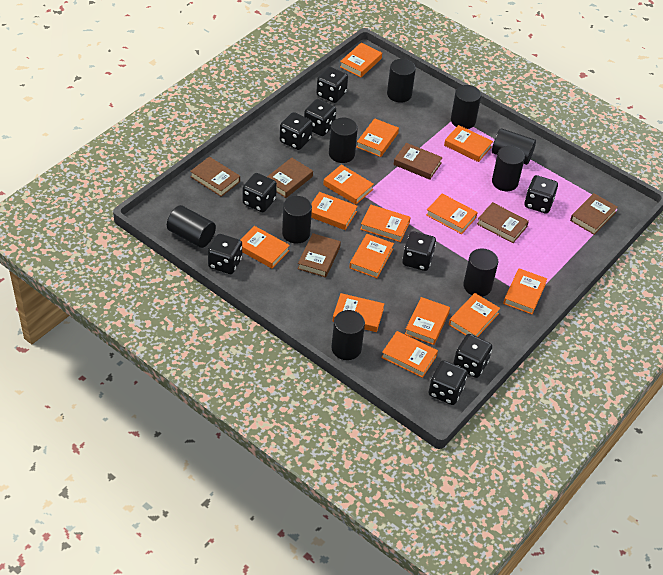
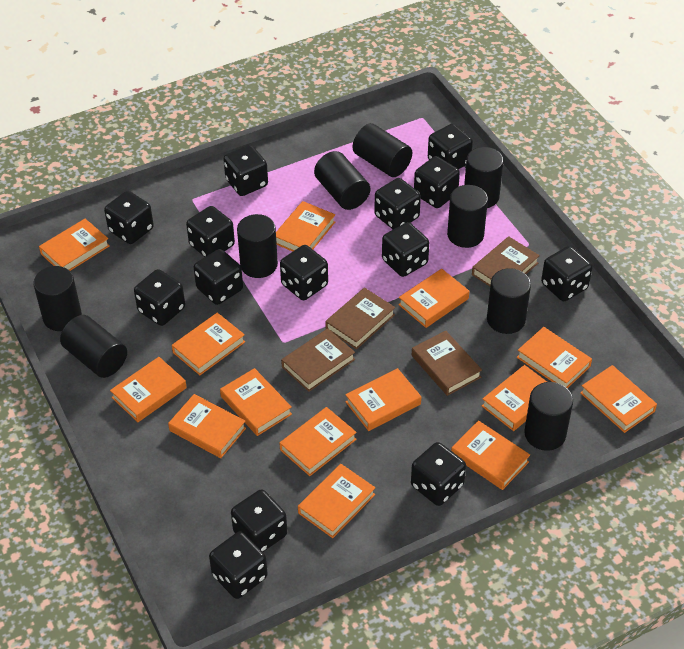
black dice: [208,234,242,274] [243,173,277,212] [280,112,313,150] [304,99,336,136] [316,67,348,103] [403,231,436,271] [428,360,468,405] [453,334,492,378] [524,175,558,214] = 9 -> [104,191,154,244] [134,269,185,326] [186,206,235,257] [194,249,243,305] [209,532,268,599] [223,145,268,196] [231,489,287,552] [280,245,328,300] [374,178,421,229] [382,222,429,277] [411,442,466,506] [414,156,460,208] [428,124,473,169] [541,246,593,301] = 14
brown book: [190,157,240,197] [267,157,313,198] [298,233,341,277] [394,143,443,180] [477,202,529,243] [570,193,618,235] = 6 -> [281,328,355,392] [325,288,395,349] [412,330,482,396] [472,236,540,286] = 4

